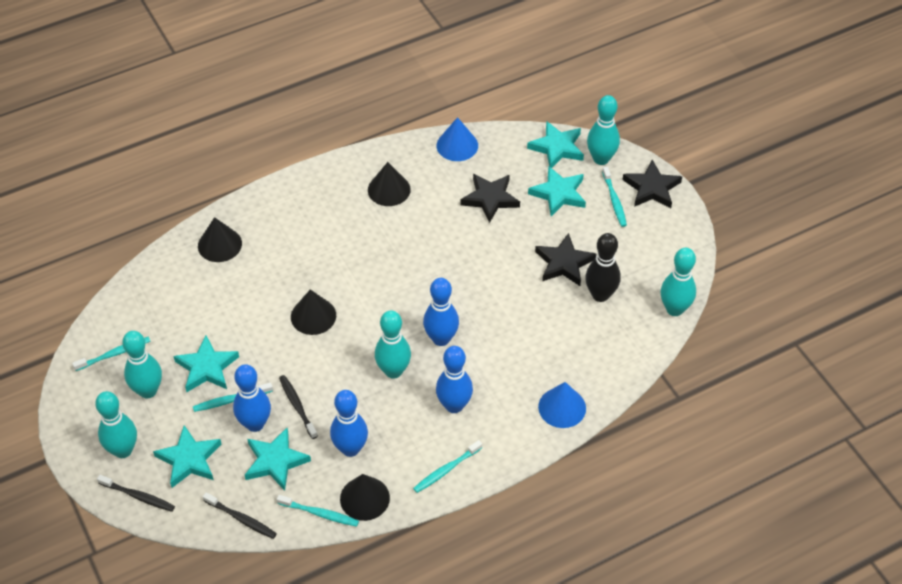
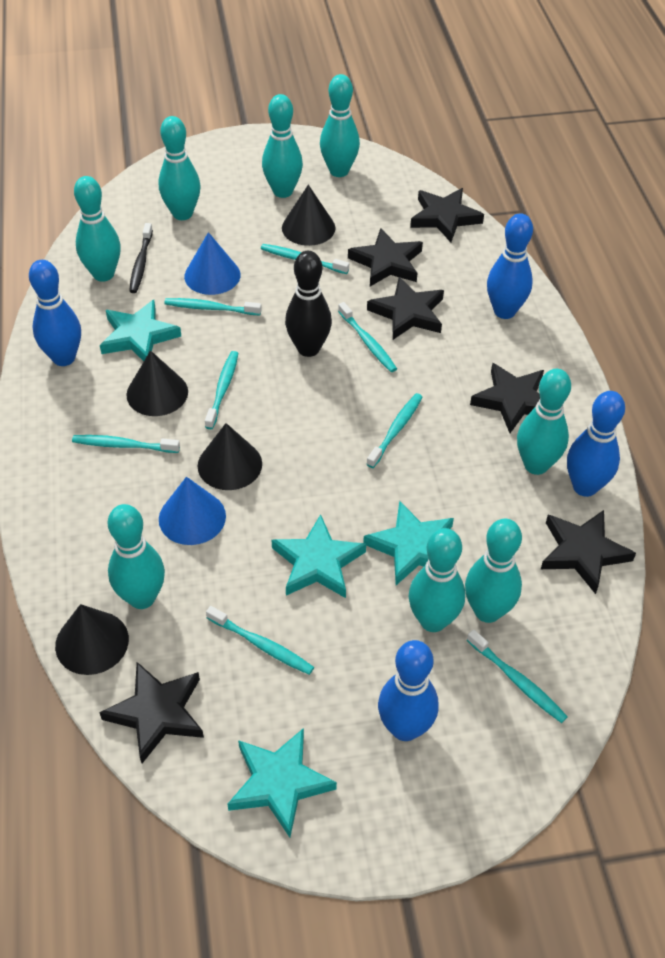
black star: [460,174,520,223] [535,233,596,286] [622,160,682,208] = 3 -> [99,662,204,763] [348,228,423,286] [367,277,444,340] [410,188,484,242] [470,363,544,433] [541,510,636,594] = 6
black toothbrush: [97,475,175,512] [203,492,277,539] [279,375,318,439] = 3 -> [129,223,153,293] = 1
turquoise bowling pin: [95,391,137,458] [122,331,162,398] [375,310,411,379] [587,95,620,165] [660,248,696,316] = 5 -> [74,176,121,282] [108,504,165,609] [159,116,200,220] [262,94,303,198] [320,74,360,177] [409,528,465,632] [465,519,522,623] [517,369,571,475] = 8
turquoise star: [153,425,221,488] [174,336,239,392] [245,428,311,491] [527,121,584,168] [528,166,586,216] = 5 -> [100,300,181,361] [227,728,337,837] [272,514,366,598] [363,501,454,585] = 4
turquoise toothbrush: [72,337,150,371] [193,383,273,412] [277,495,359,527] [413,440,482,493] [602,167,627,227] = 5 -> [72,435,180,453] [164,298,262,315] [205,351,238,429] [206,606,314,675] [261,244,349,274] [338,302,397,372] [366,393,422,468] [467,630,568,723] = 8

